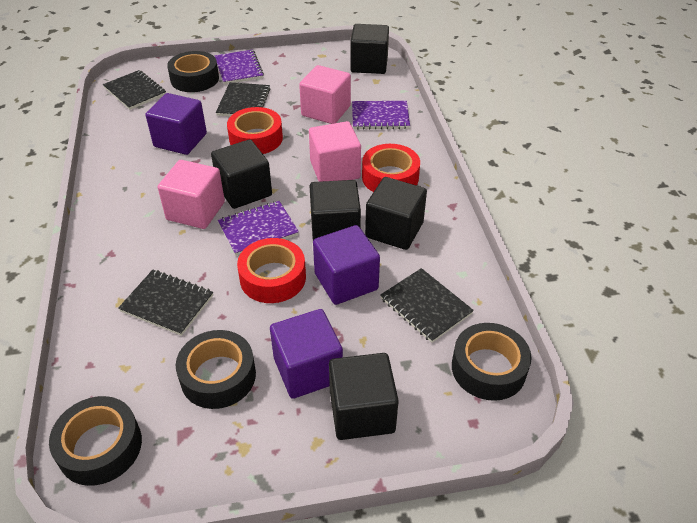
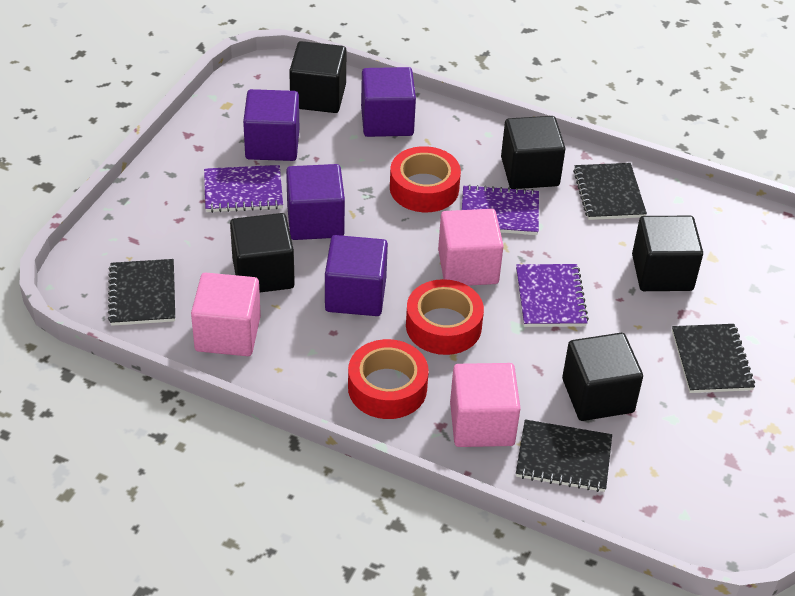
black tape: [49,396,142,486] [167,51,219,92] [176,330,256,409] [452,323,532,401] = 4 -> none = 0
purple cube: [146,93,207,155] [270,309,343,399] [313,225,380,305] = 3 -> [243,89,299,161] [286,164,345,240] [325,235,388,316] [361,67,416,137] = 4

